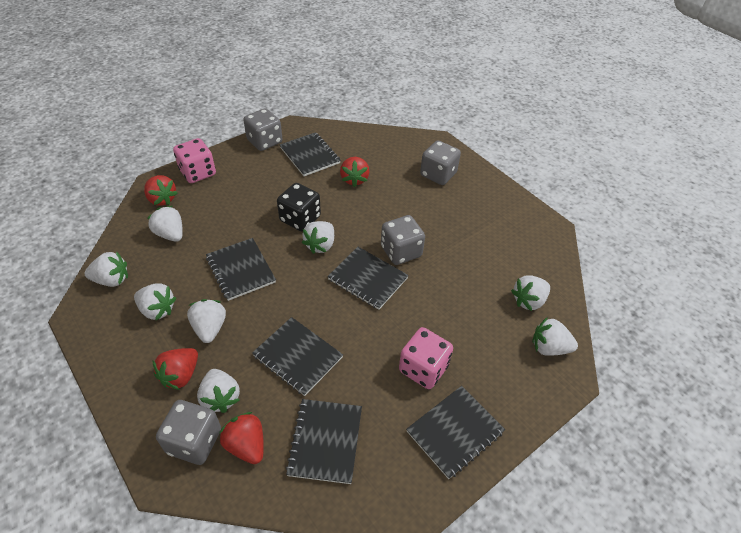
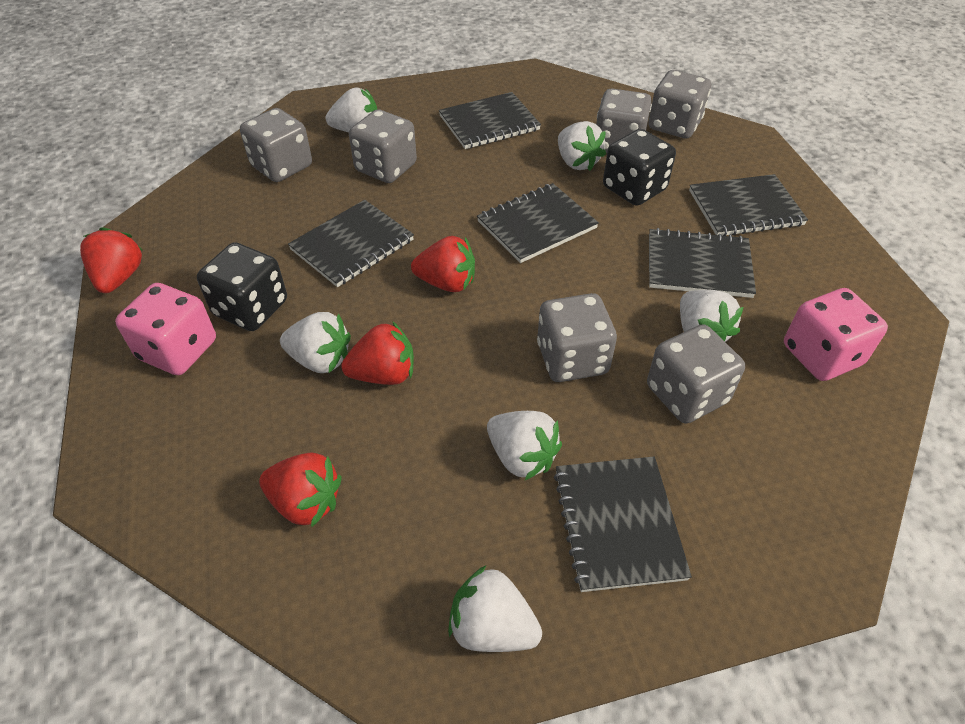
black dice: [277,183,321,232] = 1 -> [197,242,287,331] [603,129,676,206] = 2
grey dice: [156,400,221,465] [243,108,283,151] [381,215,425,265] [420,140,461,185] = 4 -> [240,108,312,182] [349,109,417,183] [537,293,617,382] [596,89,652,153] [647,324,745,424] [648,70,711,138] = 6
white strawberry: [84,252,128,287] [134,284,176,320] [147,206,183,242] [187,299,226,343] [197,369,240,413] [302,221,334,254] [511,275,550,311] [532,317,578,356] = 8 -> [280,312,351,373] [326,87,377,132] [448,566,542,652] [487,411,562,480] [558,121,606,171] [680,290,743,342] = 6

